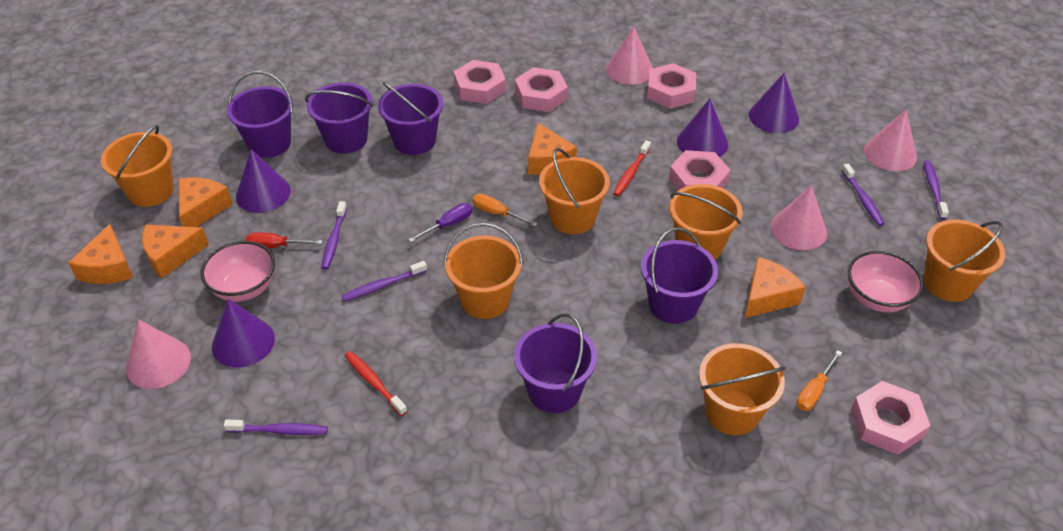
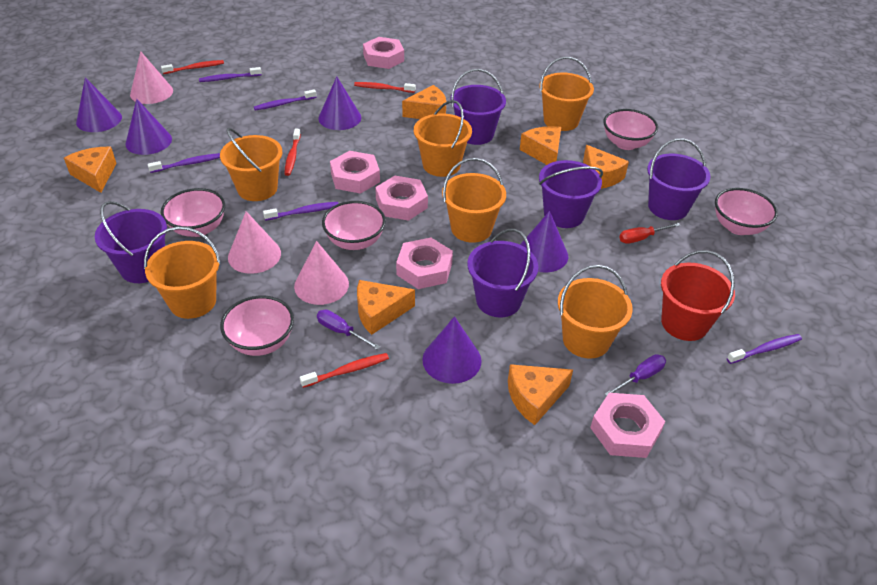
orange cheese: [68,224,133,284] [142,224,209,279] [179,177,232,227] [528,123,577,175] [745,257,806,318] = 5 -> [64,147,117,193] [357,280,415,335] [402,85,446,119] [508,364,573,425] [520,126,561,165] [583,145,629,189] = 6
orange screwdriver: [473,194,538,227] [797,350,842,411] = 2 -> none = 0
pink bowl: [201,241,275,302] [848,251,924,312] = 2 -> [161,188,225,237] [220,296,294,356] [322,201,386,250] [603,109,658,150] [715,188,778,235] = 5
pink cone: [126,320,191,389] [606,26,653,85] [770,185,827,250] [864,110,917,171] = 4 -> [130,51,173,104] [228,211,281,274] [294,241,349,305] = 3
purple cone: [212,299,275,368] [236,149,291,213] [677,99,728,157] [749,73,799,133] = 4 -> [76,78,122,132] [125,99,172,155] [318,77,361,130] [422,316,481,384] [520,211,568,273] = 5
purple screwdriver: [408,203,472,242] = 1 -> [317,310,380,350] [605,354,666,396] = 2
red bucket: none = 0 -> [661,250,735,341] = 1
red toothbrush: [345,351,407,416] [613,140,651,196] = 2 -> [161,60,224,74] [284,129,301,176] [300,353,389,388] [354,82,416,93] = 4

